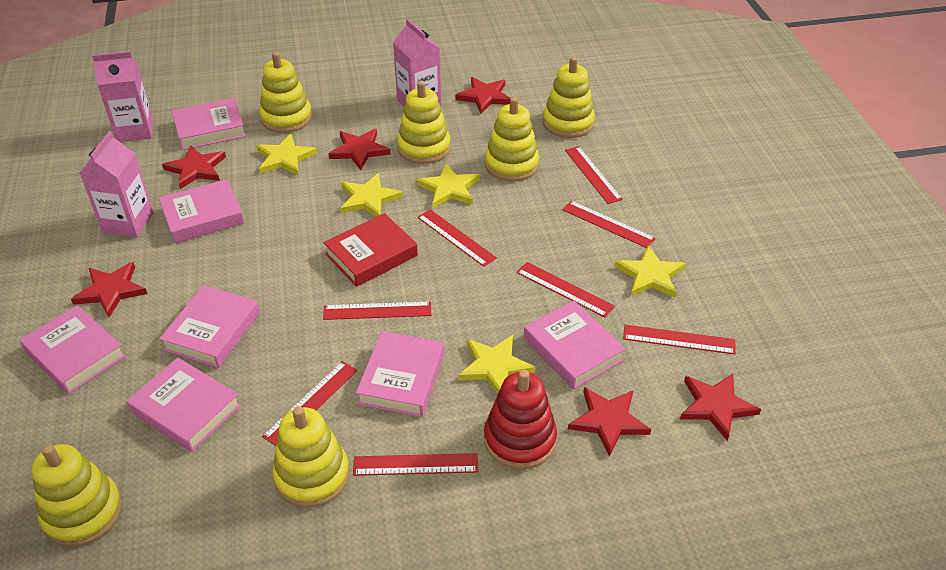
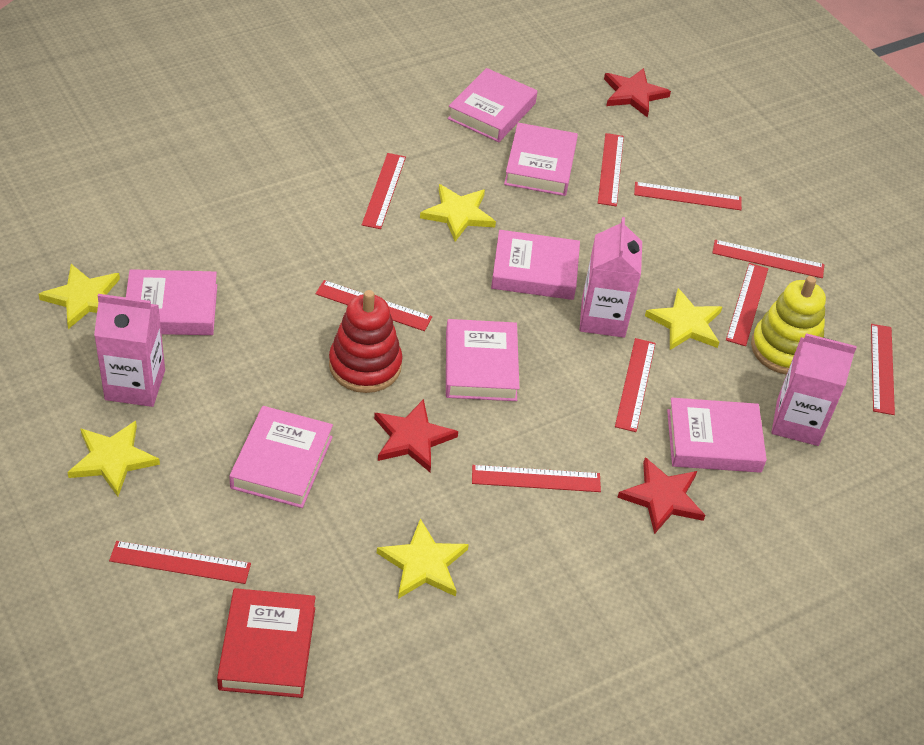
red ruler: [262,361,358,446] [323,301,431,320] [353,453,478,476] [417,209,497,267] [517,262,615,317] [562,201,656,248] [565,146,623,204] [623,325,736,354] = 8 -> [109,541,251,584] [315,280,432,331] [362,153,406,229] [472,465,601,492] [598,133,624,206] [615,338,656,432] [634,182,742,210] [712,240,824,278] [726,263,768,346] [871,324,895,415] = 10
red star: [71,262,147,317] [162,146,226,189] [328,129,391,170] [455,77,511,114] [568,387,651,457] [680,374,761,441] = 6 -> [374,399,458,472] [604,68,671,118] [617,457,705,534] = 3
yellow stacking toy: [32,444,122,547] [259,52,312,133] [272,406,349,508] [397,81,450,164] [485,97,539,181] [543,56,595,138] = 6 -> [751,276,826,375] = 1

